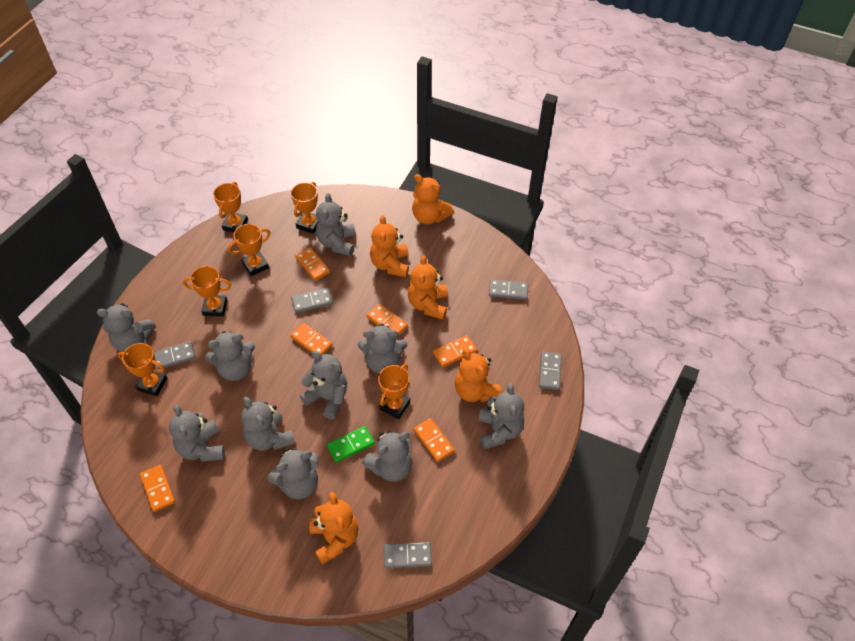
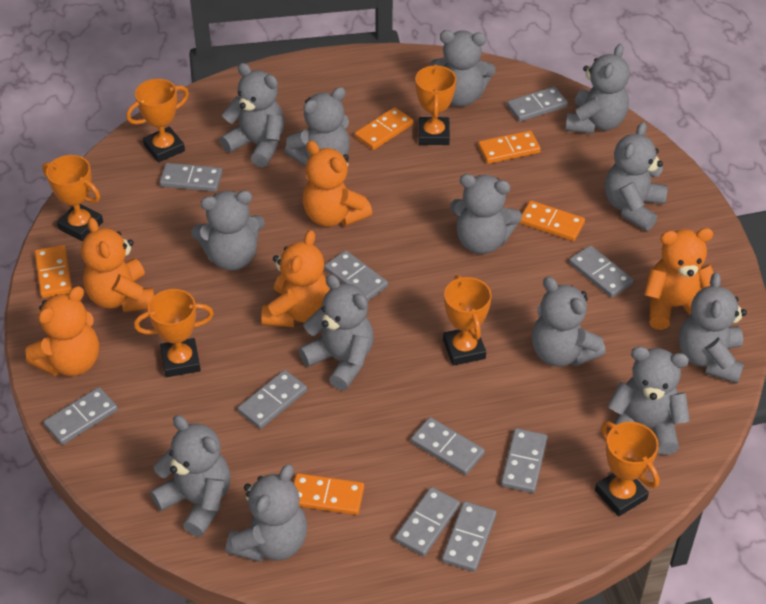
green domino: [327,426,375,462] = 1 -> none = 0
grey domino: [154,341,195,369] [291,288,333,313] [384,542,432,568] [489,279,528,300] [539,351,562,390] = 5 -> [44,387,118,445] [160,163,222,192] [238,370,307,429] [324,250,388,301] [395,487,460,556] [411,417,485,475] [442,501,496,572] [501,428,548,493] [507,86,568,122] [569,245,634,298] = 10
grey teddy bear: [97,303,155,352] [169,404,225,462] [205,331,255,381] [242,397,295,451] [267,448,318,499] [300,351,347,420] [316,193,356,256] [358,324,407,374] [362,431,413,482] [478,383,524,449] = 10 -> [151,415,230,537] [191,191,265,271] [220,63,284,168] [226,464,307,562] [285,87,350,167] [299,274,374,391] [429,30,496,107] [450,174,522,254] [532,277,606,367] [565,44,630,134] [605,122,668,231] [607,346,690,455] [679,272,747,384] = 13
orange domino: [140,465,175,512] [290,323,332,355] [295,247,330,281] [367,304,408,335] [413,418,455,462] [433,335,477,367] = 6 -> [35,245,72,298] [294,473,364,515] [355,107,413,150] [478,130,541,164] [520,200,585,241] = 5

